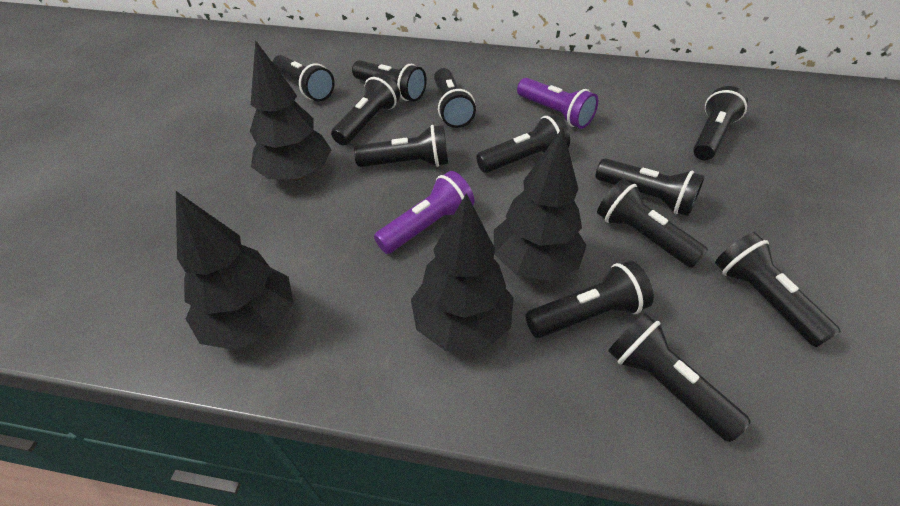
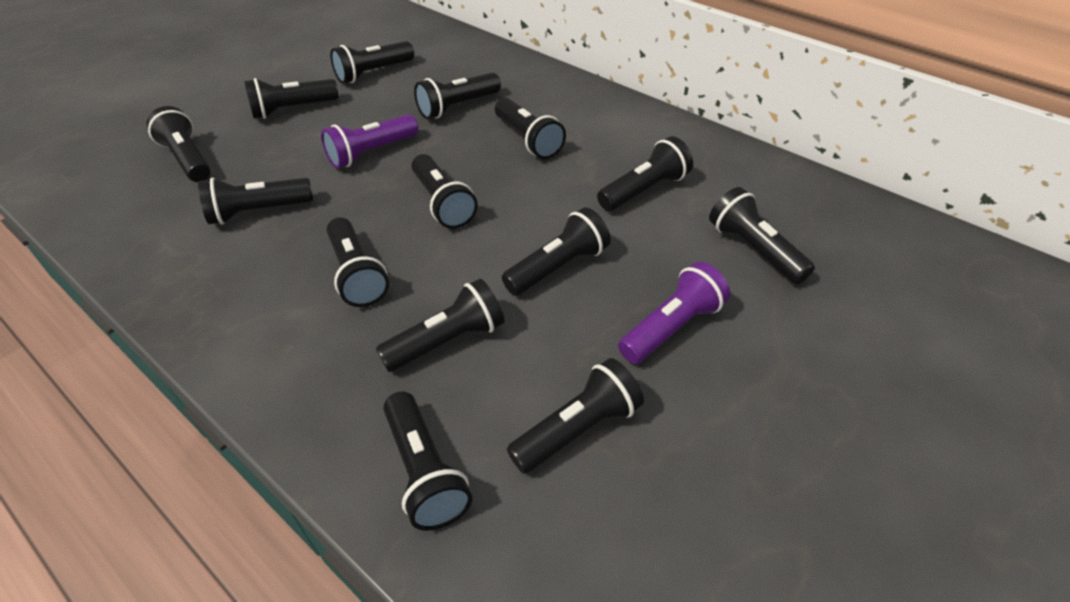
black flashlight: [272,55,335,102] [331,73,400,145] [352,60,427,102] [354,125,448,167] [434,68,476,128] [476,114,570,173] [525,261,654,338] [595,158,705,216] [597,179,708,268] [608,313,751,442] [693,86,748,160] [715,232,841,347] = 12 -> [147,106,211,182] [198,177,313,225] [244,78,339,119] [327,218,389,307] [330,41,414,84] [376,279,505,372] [383,392,472,531] [412,154,478,229] [414,73,501,119] [495,98,566,159] [502,207,611,296] [507,358,644,474] [597,136,693,211] [709,187,815,284] = 14
black tree: [176,191,294,350] [250,40,332,180] [411,193,514,351] [494,128,587,281] = 4 -> none = 0

